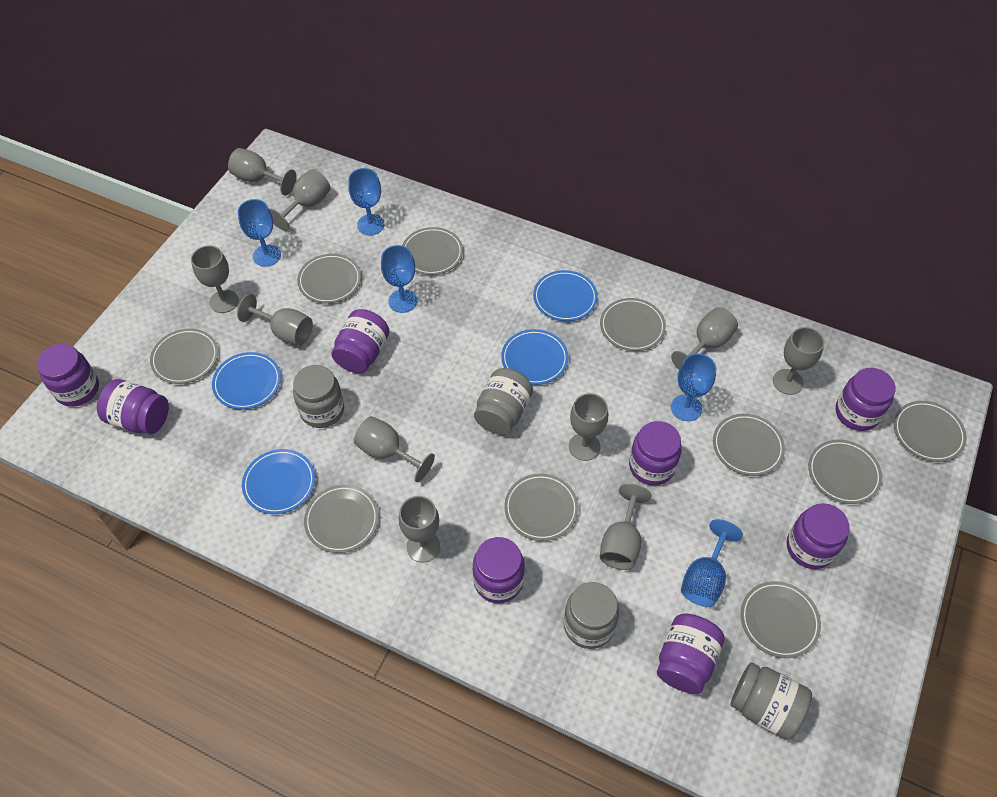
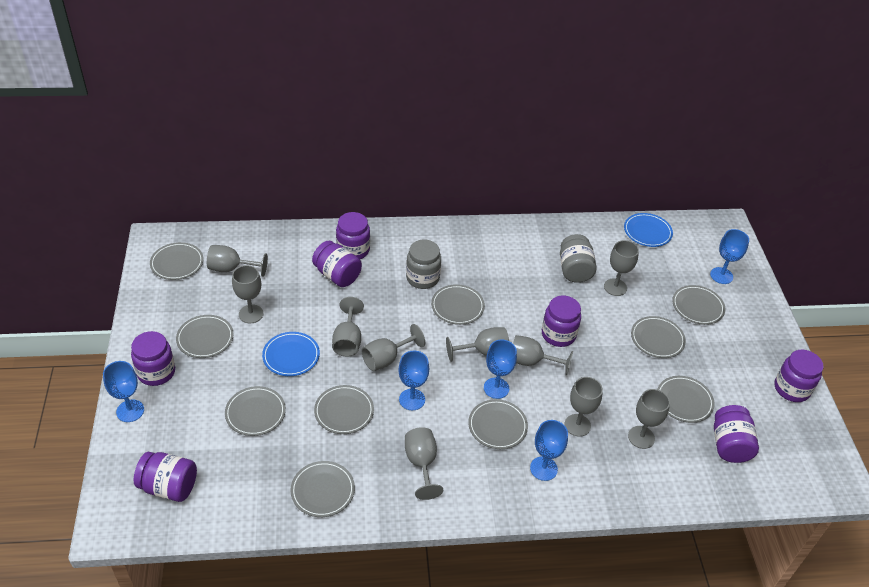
blue plate: [212,352,281,410] [242,449,315,514] [501,329,568,385] [533,270,598,321] = 4 -> [262,332,320,376] [624,213,673,247] = 2
grey jar: [293,365,344,428] [474,368,533,435] [564,582,619,649] [731,662,812,740] = 4 -> [406,240,441,289] [560,234,597,283] = 2
purple jar: [37,344,99,407] [97,379,169,434] [331,309,389,373] [473,537,525,603] [629,421,682,486] [657,614,724,694] [787,503,850,569] [836,368,895,431] = 8 -> [131,331,175,386] [134,452,197,502] [312,241,362,287] [336,212,370,259] [542,296,581,347] [714,405,759,463] [775,350,824,402] = 7

